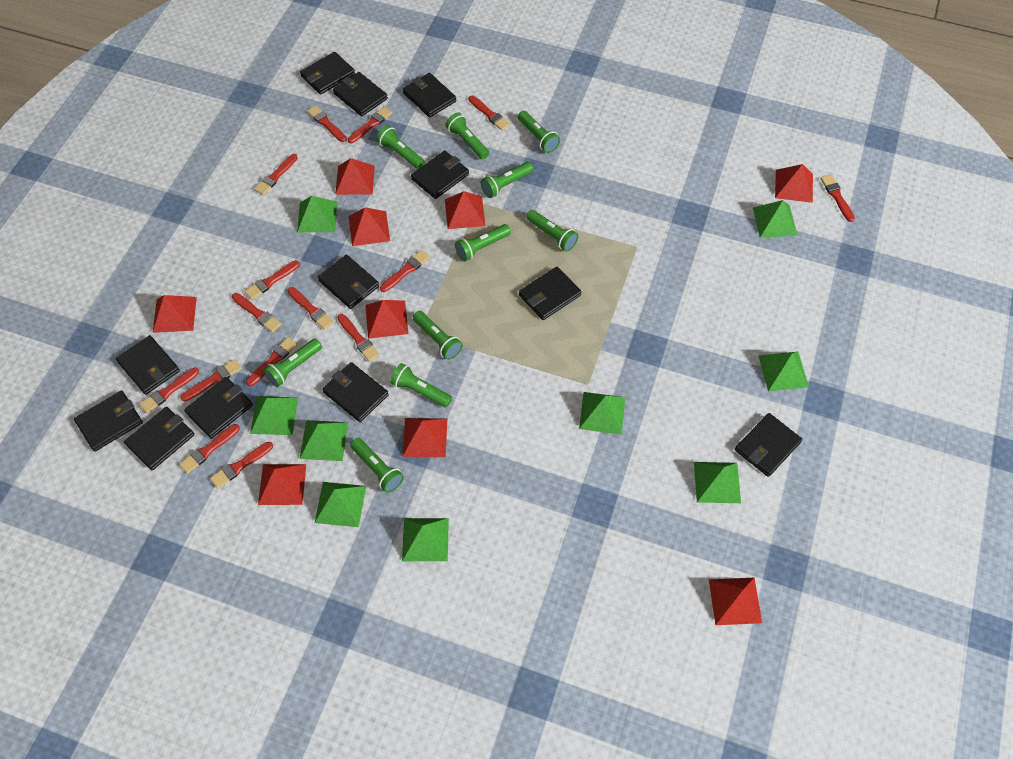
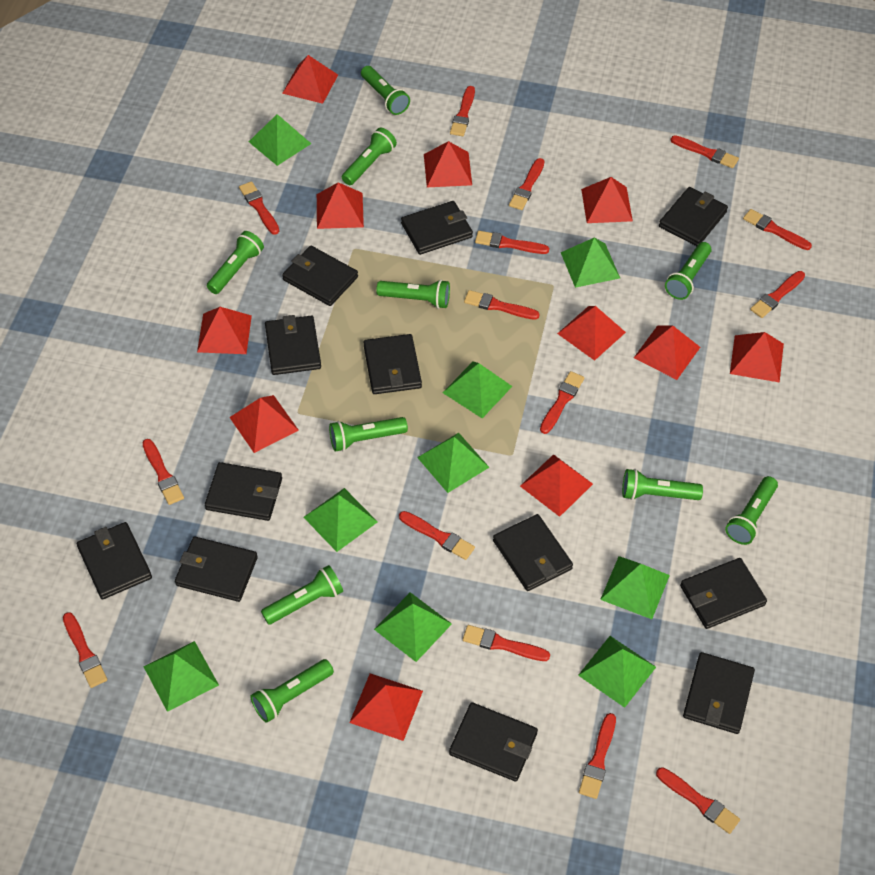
red pyramid: [153,295,197,333] [258,464,306,505] [335,158,375,195] [349,207,390,246] [365,300,408,339] [402,418,447,457] [445,191,485,229] [709,578,762,625] [775,164,813,203] = 9 -> [197,307,252,354] [229,395,299,453] [282,55,338,104] [317,182,364,229] [349,673,423,741] [424,141,472,187] [520,454,593,517] [557,306,626,361] [581,177,633,223] [634,325,700,380] [730,332,784,383] = 11

